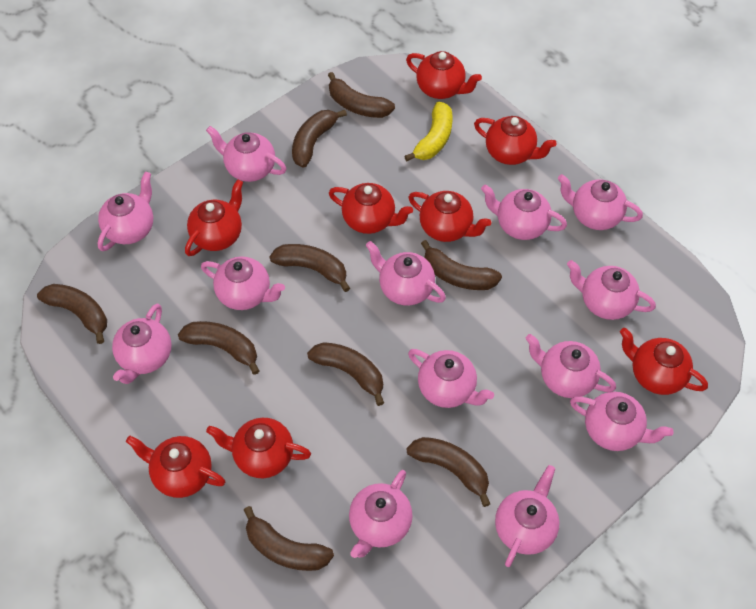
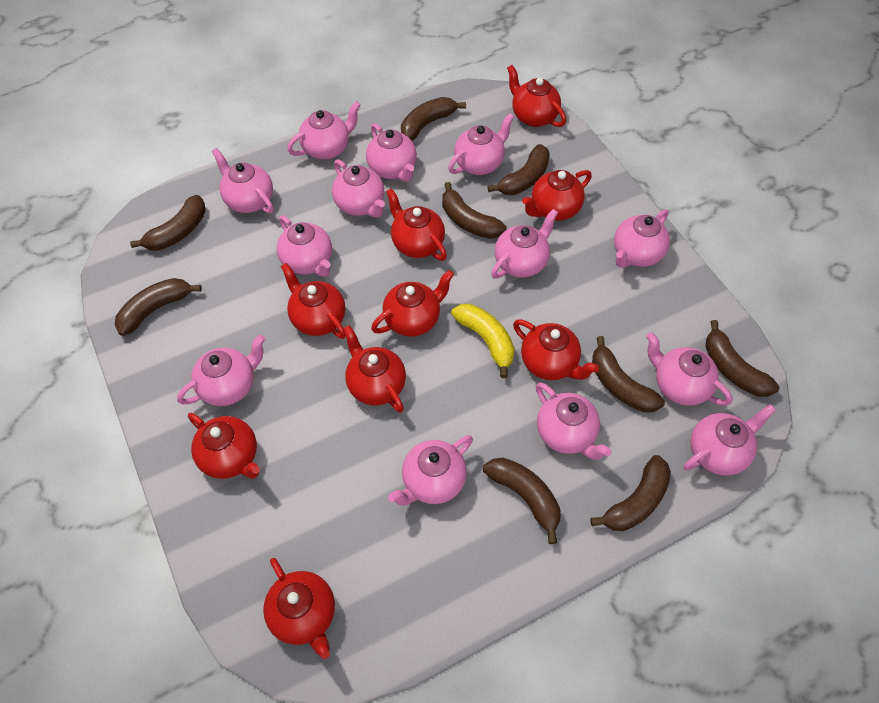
red teapot: [126,436,225,498] [185,180,243,256] [206,418,311,478] [329,183,413,234] [406,51,482,99] [408,191,491,242] [474,116,557,165] [620,328,708,395] = 8 -> [188,413,260,479] [263,558,335,659] [281,263,346,339] [343,325,406,413] [371,270,454,337] [386,188,447,261] [507,65,566,127] [513,320,599,380] [522,170,592,221] = 9

